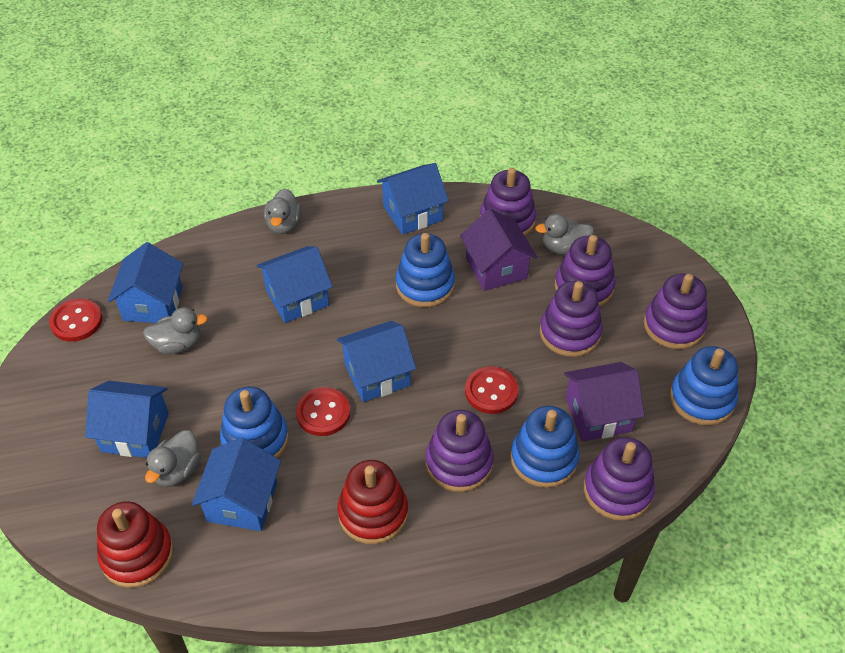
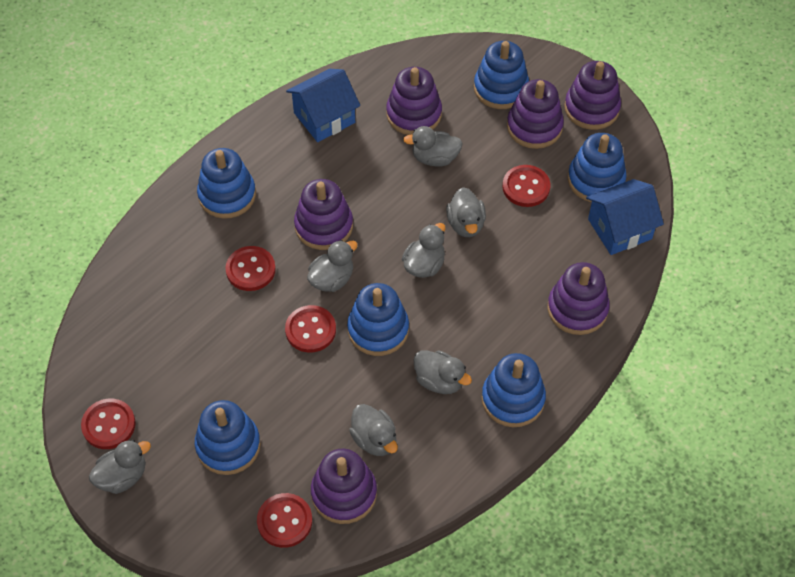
blue house: [85,381,169,458] [108,242,183,323] [192,437,281,531] [256,246,333,323] [337,321,416,402] [377,163,449,235] = 6 -> [286,69,360,142] [586,179,664,255] = 2
blue stacking toy: [220,387,289,458] [396,233,455,307] [511,406,580,488] [670,346,738,426] = 4 -> [195,400,261,475] [197,148,256,219] [347,283,409,356] [474,41,529,109] [482,353,546,427] [568,133,627,202] = 6
grey duck: [143,307,208,354] [145,430,201,487] [264,188,302,234] [535,214,594,255] = 4 -> [89,440,151,494] [307,240,358,292] [349,404,398,456] [402,223,446,278] [403,126,463,167] [414,350,472,394] [446,187,486,237] = 7
purple house: [460,209,537,291] [564,362,645,441] = 2 -> none = 0
red button: [49,298,102,342] [296,387,350,436] [465,366,518,414] = 3 -> [81,399,136,449] [225,246,276,291] [257,493,312,548] [285,305,336,353] [502,165,550,207] = 5
red stacking toy: [97,501,174,588] [337,460,408,544] = 2 -> none = 0

